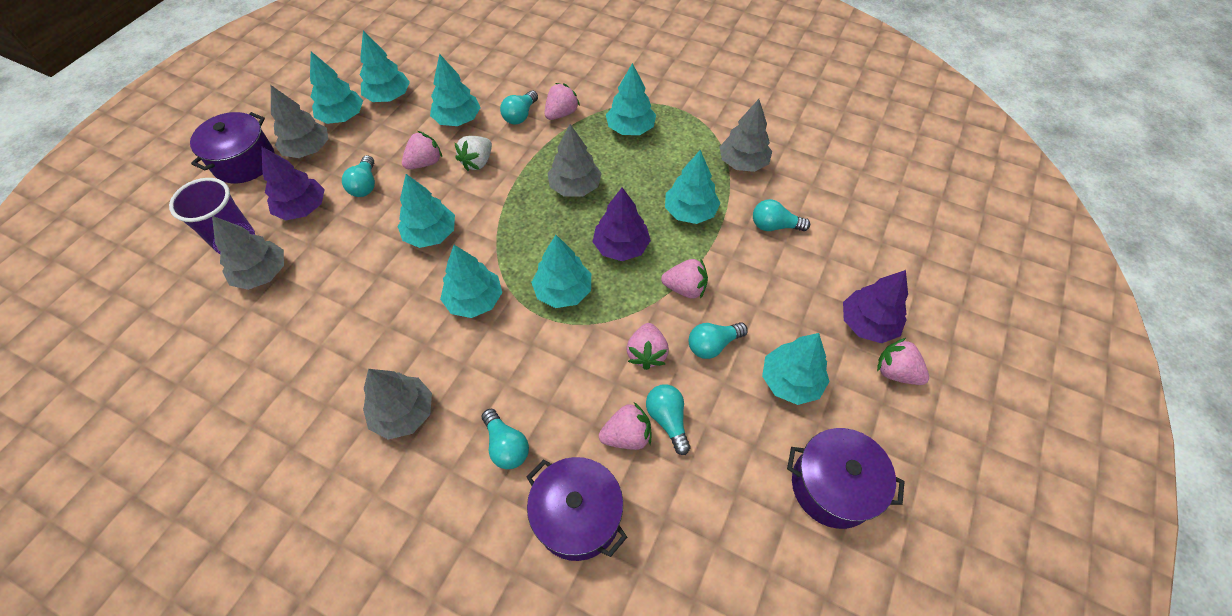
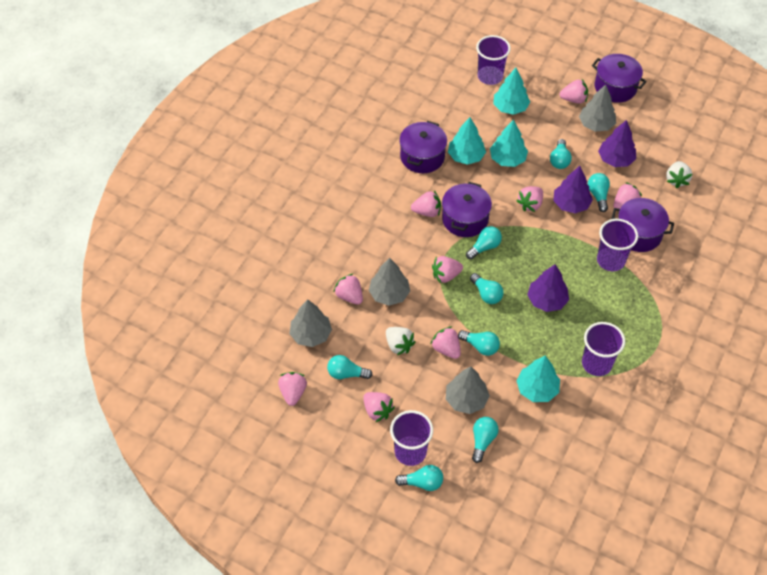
grey tree: [212,216,284,290] [271,85,328,158] [363,369,432,440] [548,124,602,197] [720,99,772,172] = 5 -> [289,299,332,347] [369,258,410,306] [446,366,490,414] [579,84,616,132] = 4
pink strawberry: [402,131,442,169] [544,83,580,120] [599,402,651,450] [626,323,669,370] [661,259,708,299] [877,338,929,385] = 6 -> [278,372,307,406] [334,274,363,305] [363,392,395,423] [411,191,441,217] [431,327,461,359] [432,256,463,283] [516,186,543,212] [560,79,588,104] [613,182,642,209] = 9
purple cup: [169,178,255,254] = 1 -> [390,410,433,466] [476,35,511,85] [582,322,625,376] [597,219,638,271] = 4
purple pot: [190,112,274,183] [527,457,627,561] [787,428,905,529] = 3 -> [399,121,447,173] [442,182,492,237] [592,54,647,103] [612,198,674,252] = 4
turquoise light bulb: [342,155,375,197] [482,409,529,469] [500,90,538,124] [646,384,690,455] [689,322,748,359] [753,199,810,231] = 6 -> [327,355,372,379] [395,465,443,491] [458,330,500,356] [466,226,502,259] [470,273,504,304] [472,417,499,463] [550,139,572,169] [588,173,610,212] = 8
turquoise tree: [310,52,363,124] [360,31,410,102] [397,174,455,248] [430,54,480,126] [440,245,502,318] [531,235,591,308] [606,63,656,135] [665,150,721,224] [762,333,830,405] = 9 -> [448,117,486,165] [490,119,528,167] [493,68,530,115] [516,356,560,402] = 4
white strawberry: [454,136,492,171] = 1 -> [386,327,416,355] [666,161,692,188] = 2

